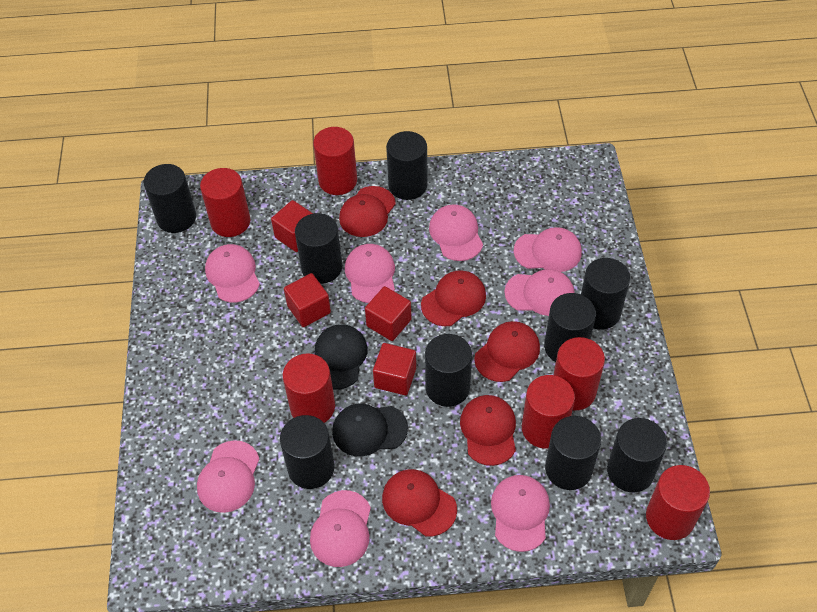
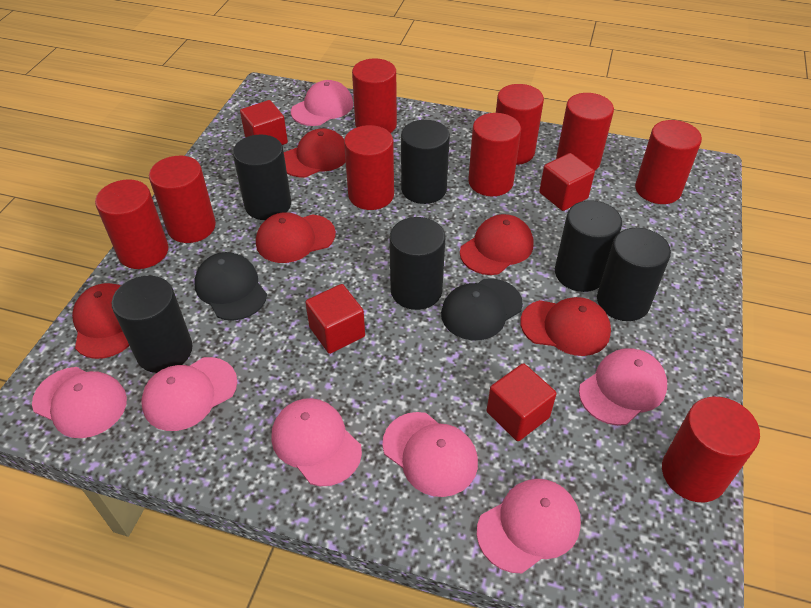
black cylinder: [144,164,196,233] [280,415,335,489] [295,213,342,284] [386,131,428,200] [425,334,472,407] [544,293,596,362] [545,416,601,490] [581,258,630,330] [607,418,667,492] = 9 -> [112,276,193,373] [233,135,291,220] [389,217,446,310] [401,120,450,204] [555,200,622,292] [597,228,671,321] = 6
pink cap: [197,440,259,513] [205,244,260,302] [310,490,371,567] [345,244,395,303] [429,204,483,261] [491,475,550,552] [505,269,575,316] [514,227,582,272] = 8 -> [32,367,127,438] [141,357,237,431] [272,398,362,486] [291,80,353,126] [382,412,478,497] [477,479,581,573] [579,348,667,426] = 7
red cylinder: [200,168,250,237] [283,353,335,423] [313,127,357,195] [522,375,575,449] [554,337,605,410] [646,465,710,540] = 6 -> [95,179,168,269] [149,156,216,243] [344,125,394,210] [352,59,397,133] [468,113,521,196] [496,84,544,165] [556,93,614,171] [635,120,702,204] [662,397,760,502] = 9

